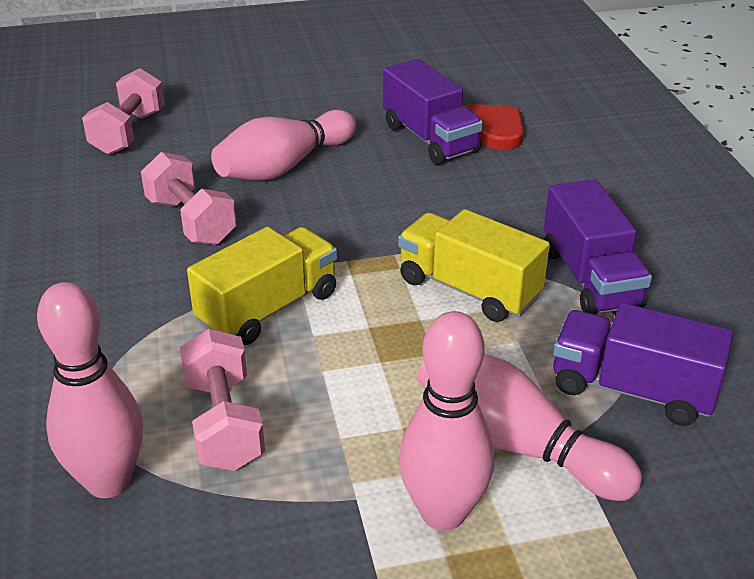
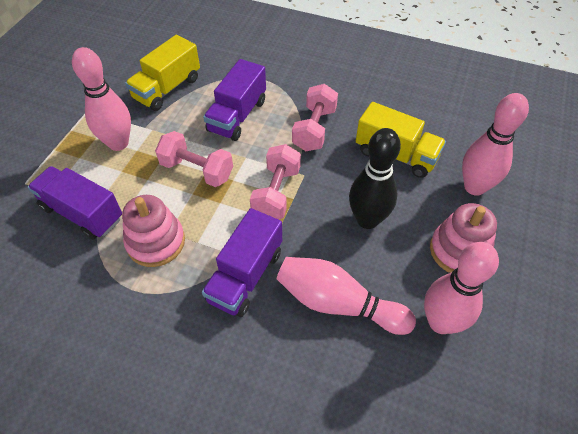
black bowling pin: none = 0 -> [349,128,401,229] = 1
pink stacking toy: none = 0 -> [122,195,185,267] [430,203,497,273] = 2
red heart: [464,104,524,150] = 1 -> none = 0

